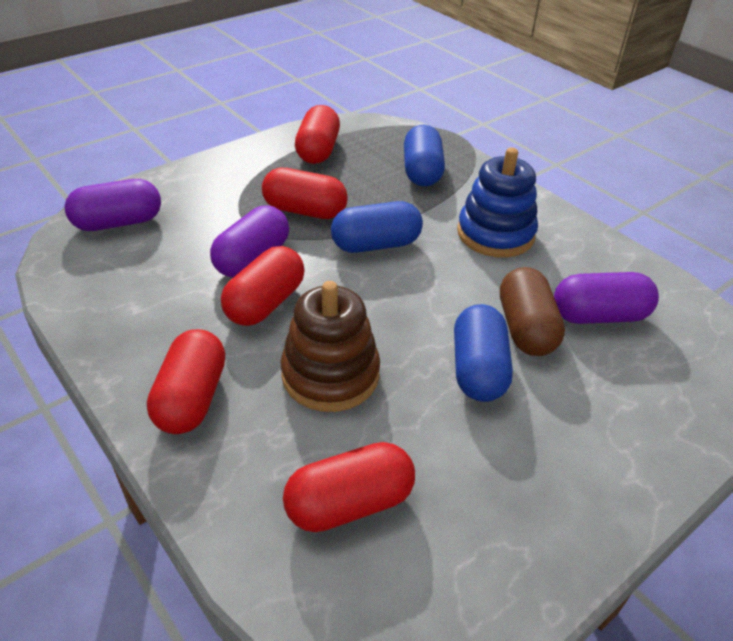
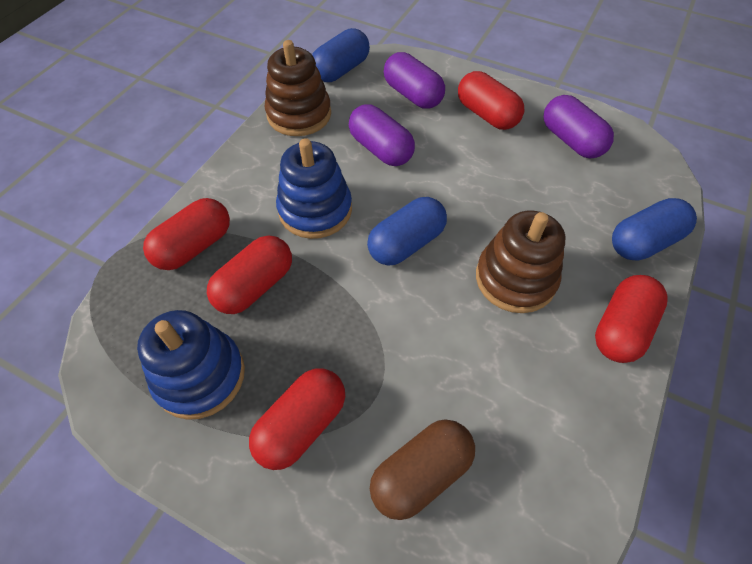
blue stacking toy: [457,148,538,258] = 1 -> [137,310,245,420] [276,138,352,239] = 2
brown stacking toy: [281,281,380,412] = 1 -> [265,40,331,136] [476,211,565,313] = 2

